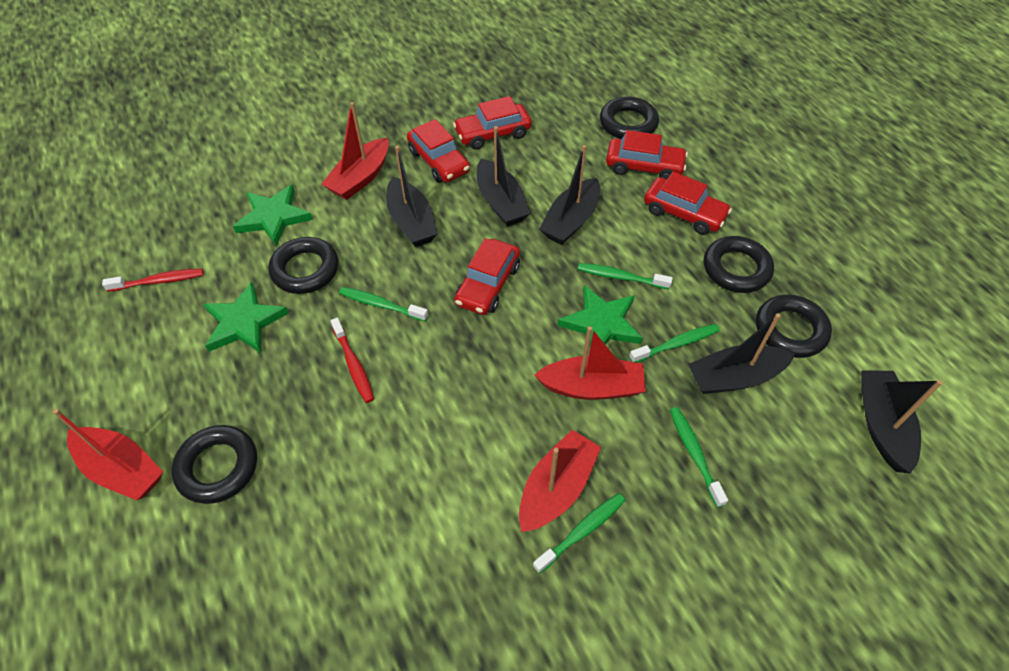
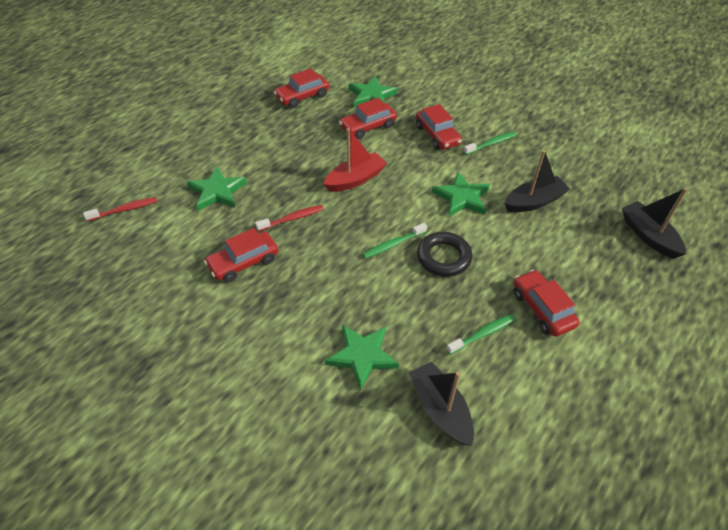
black boat: [386,146,438,247] [477,126,531,226] [539,145,600,245] [688,313,795,394] [861,370,942,474] = 5 -> [409,362,474,446] [504,150,570,212] [622,188,688,259] = 3
black ring: [172,425,257,504] [269,237,339,294] [600,96,659,139] [704,236,774,293] [756,294,832,358] = 5 -> [417,232,472,277] = 1
green star: [203,282,289,353] [233,184,313,247] [557,285,643,347] = 3 -> [187,166,247,211] [325,325,399,391] [349,76,398,107] [432,172,490,216] = 4
green toothbrush: [339,287,428,322] [533,493,626,574] [578,263,673,289] [629,324,720,363] [670,407,728,507] = 5 -> [363,223,427,259] [446,314,516,355] [463,132,516,155] = 3
red boat: [53,409,163,500] [322,102,389,200] [519,430,601,532] [534,326,646,400] = 4 -> [323,128,387,192] = 1

